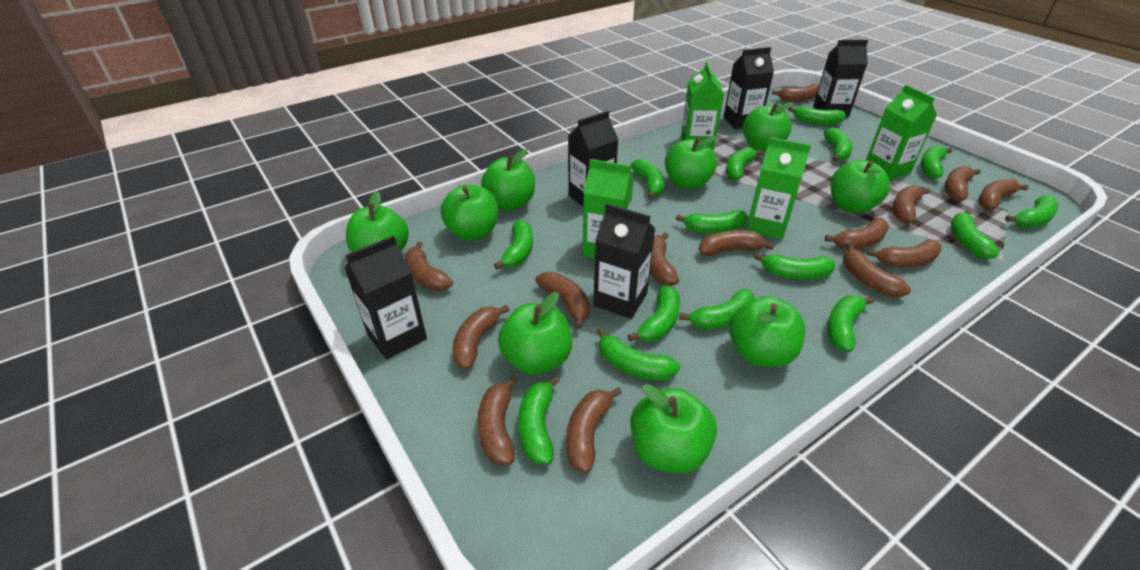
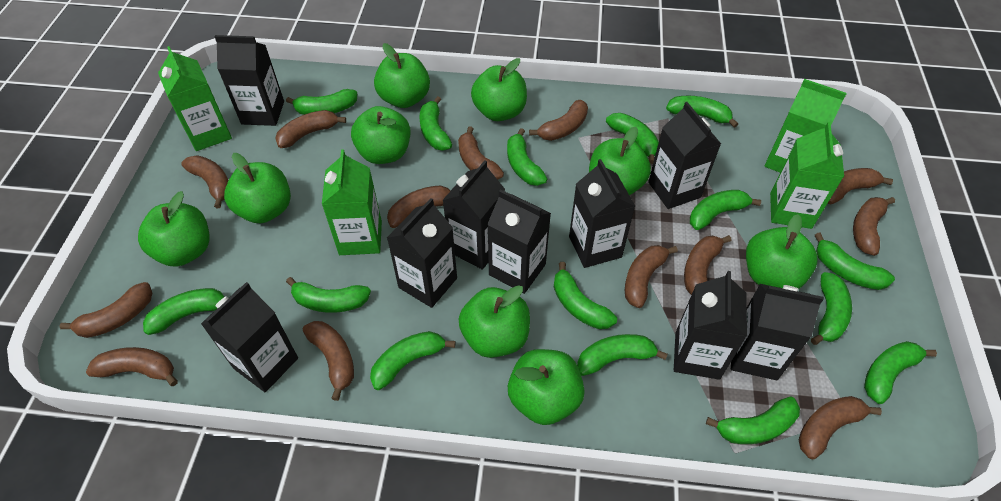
black carton: [345,236,427,360] [568,111,619,206] [593,204,656,319] [723,47,774,129] [813,40,868,117] = 5 -> [201,282,298,392] [214,35,284,126] [387,198,457,308] [443,160,505,270] [487,189,551,294] [569,159,635,268] [648,102,721,209] [674,271,747,380] [731,284,824,380] = 9
brown banana: [405,242,453,291] [453,305,510,369] [477,376,518,465] [535,272,590,329] [566,387,622,473] [650,232,679,286] [699,230,774,256] [772,84,819,102] [825,218,889,249] [843,244,911,297] [867,239,942,267] [893,185,930,224] [944,166,981,201] [978,179,1029,210] = 14 -> [60,282,152,338] [86,347,178,386] [181,155,229,208] [275,110,346,148] [303,321,354,401] [387,185,450,228] [458,126,504,180] [529,100,588,141] [625,245,678,308] [684,235,731,295] [799,396,882,459] [828,168,893,204] [853,197,895,256] = 13

